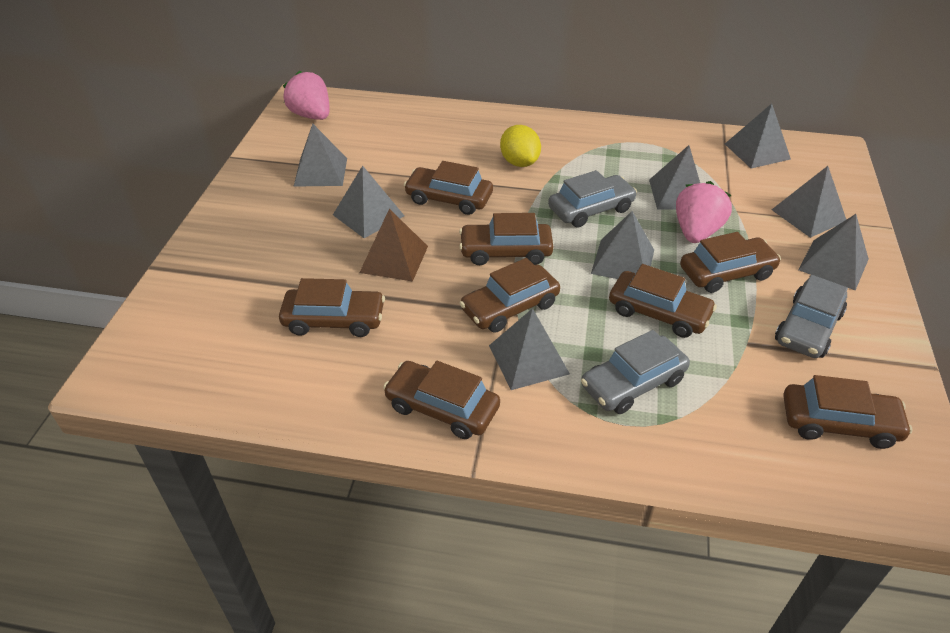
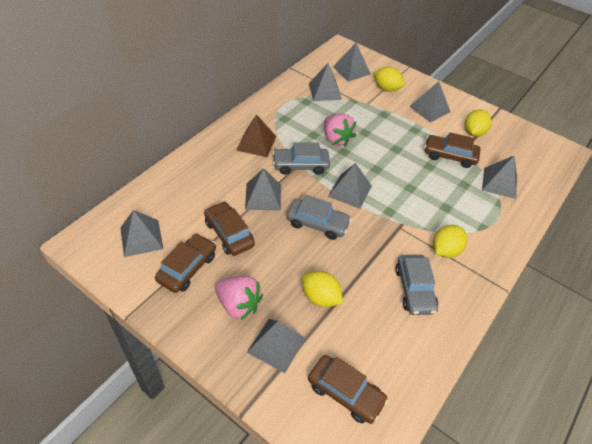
brown car: [279,278,385,337] [383,361,500,439] [404,161,493,215] [459,213,553,265] [460,258,560,333] [609,264,717,338] [680,232,781,293] [783,375,912,449] = 8 -> [155,233,216,293] [204,201,255,256] [308,355,388,424] [424,132,480,168] = 4
yellow lemon: [500,125,541,167] = 1 -> [302,271,343,307] [373,66,404,92] [433,225,467,258] [465,109,492,137] = 4

